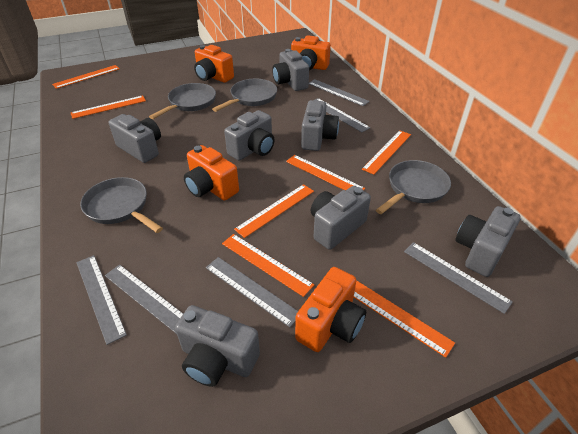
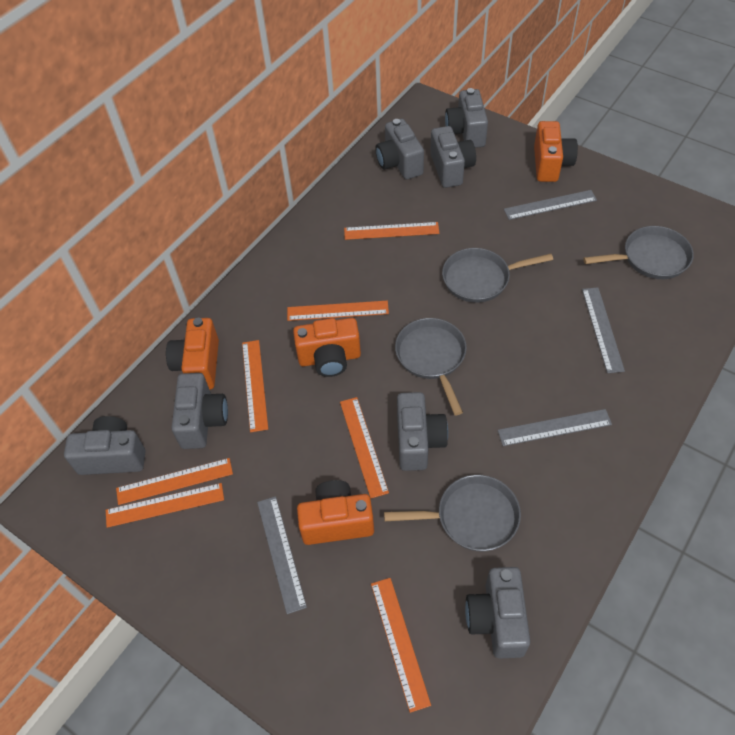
grey ruler: [76,255,127,345] [105,264,183,334] [206,257,298,327] [309,79,370,106] [314,98,370,132] [404,242,513,314] = 6 -> [257,496,307,614] [498,409,612,446] [504,190,597,220] [582,287,625,373] = 4

